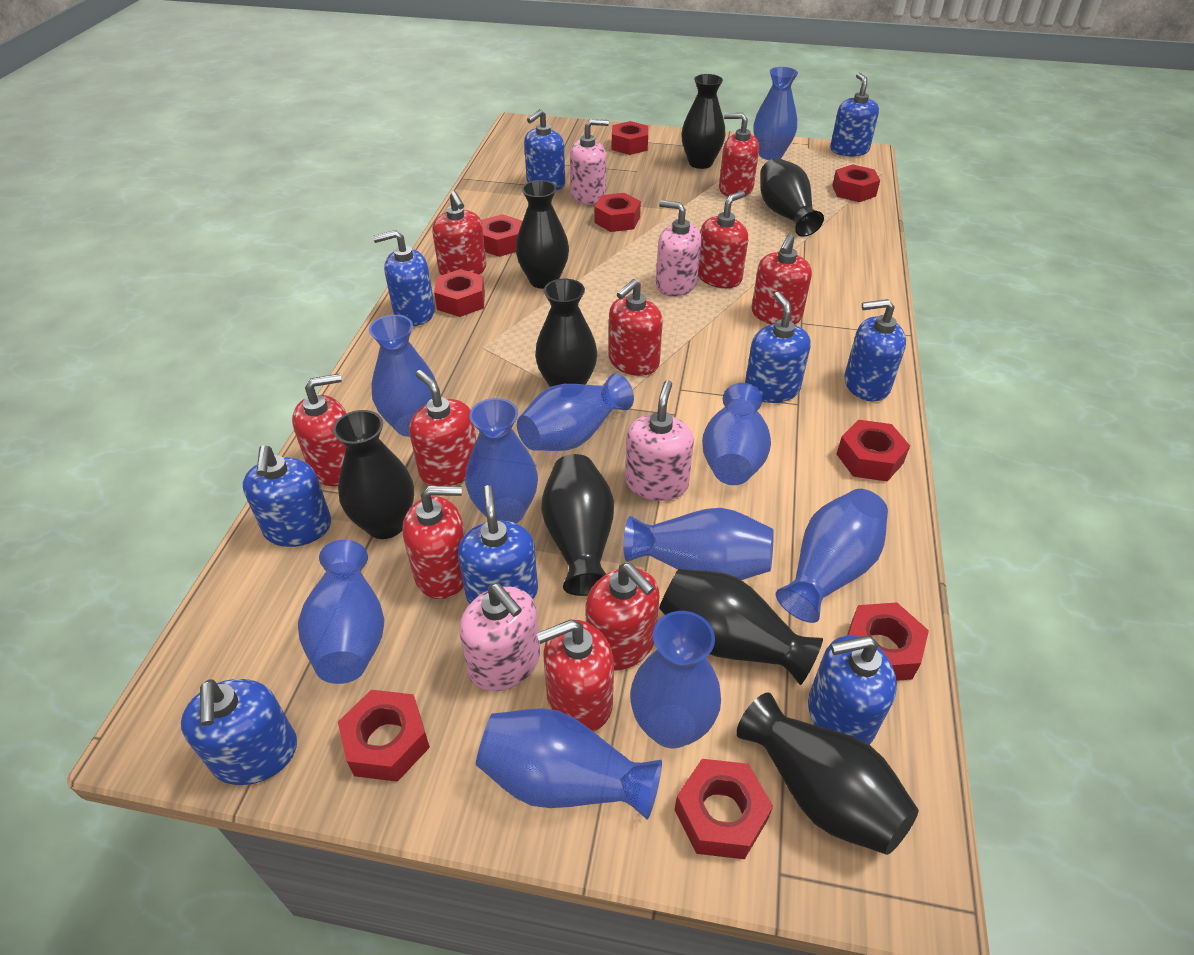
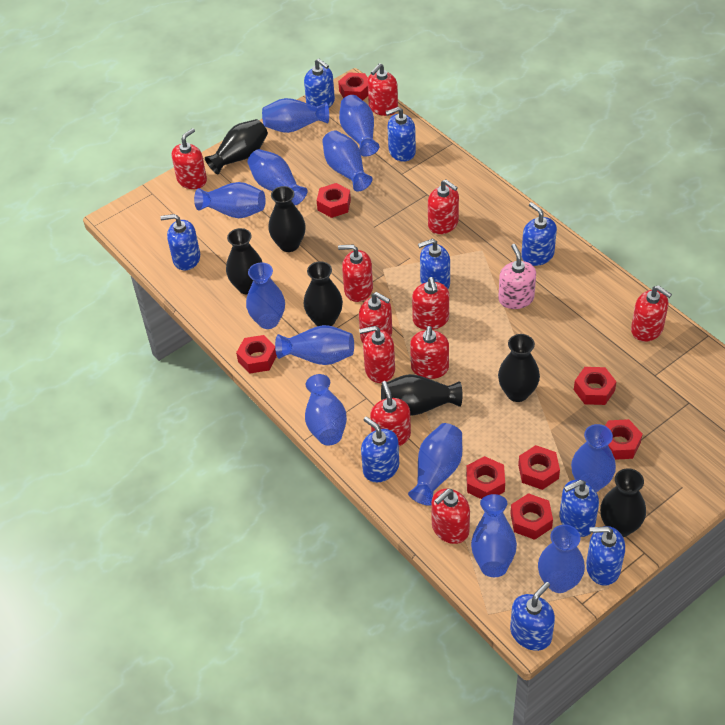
black vase: [333,410,414,539] [516,180,569,289] [535,279,597,387] [541,454,614,596] [659,569,823,685] [681,74,726,169] [736,692,919,855] [760,158,824,237] = 8 -> [205,119,268,174] [226,228,263,295] [268,186,306,252] [303,261,343,326] [381,374,463,416] [498,334,540,402] [600,468,646,537] = 7
blue vase: [298,540,384,684] [369,315,437,437] [465,398,538,523] [476,708,662,819] [517,373,634,451] [624,508,774,580] [630,611,721,748] [702,383,771,485] [754,67,798,160] [776,489,888,623] = 10 -> [194,182,266,218] [246,262,285,329] [247,149,308,205] [262,98,329,133] [275,325,354,365] [305,374,347,446] [322,130,373,192] [339,95,379,157] [408,423,462,506] [471,494,517,577] [538,525,585,593] [571,424,616,492] = 12
pink soap dispenser: [459,583,540,691] [570,119,609,205] [625,380,694,501] [656,200,702,297] = 4 -> [498,244,536,309] = 1
red nut: [338,690,430,782] [434,269,485,317] [481,214,522,257] [594,193,641,232] [612,121,648,155] [675,759,773,859] [832,164,880,202] [837,420,910,482] [847,603,929,681] = 9 -> [236,335,277,373] [317,183,351,218] [338,72,368,100] [466,456,505,499] [510,493,553,540] [518,445,560,490] [574,367,617,405] [605,419,643,460] = 8
red soap dispenser: [292,374,347,486] [402,486,465,599] [409,370,476,486] [432,191,486,275] [536,619,614,732] [585,563,660,671] [609,279,663,376] [698,191,748,288] [719,113,759,197] [751,234,812,325] = 10 -> [172,128,207,189] [338,245,373,302] [359,292,392,343] [359,326,395,383] [367,63,398,116] [370,381,411,446] [410,326,449,379] [412,277,449,330] [428,180,459,234] [431,488,470,544] [631,285,672,342] = 11

